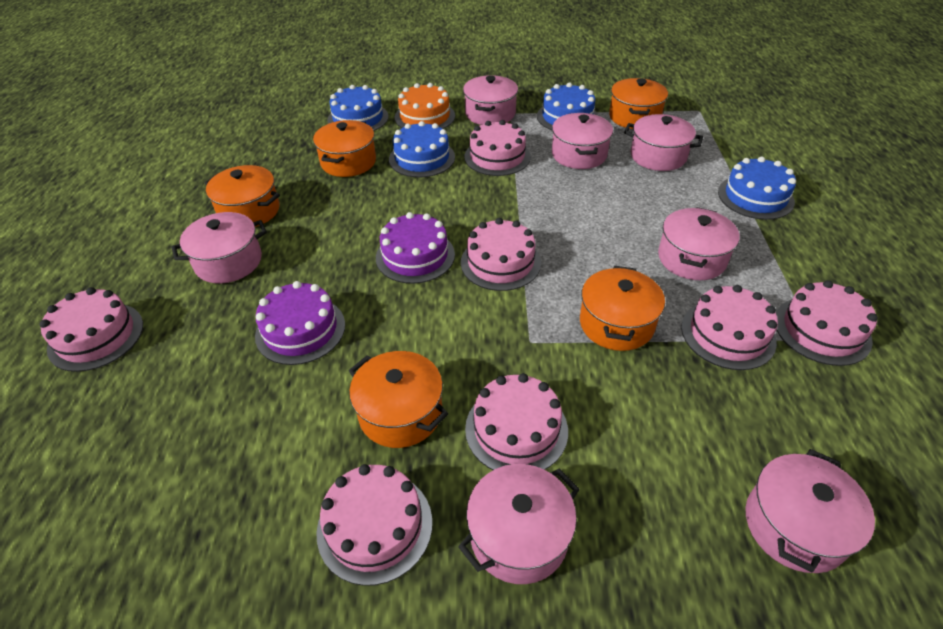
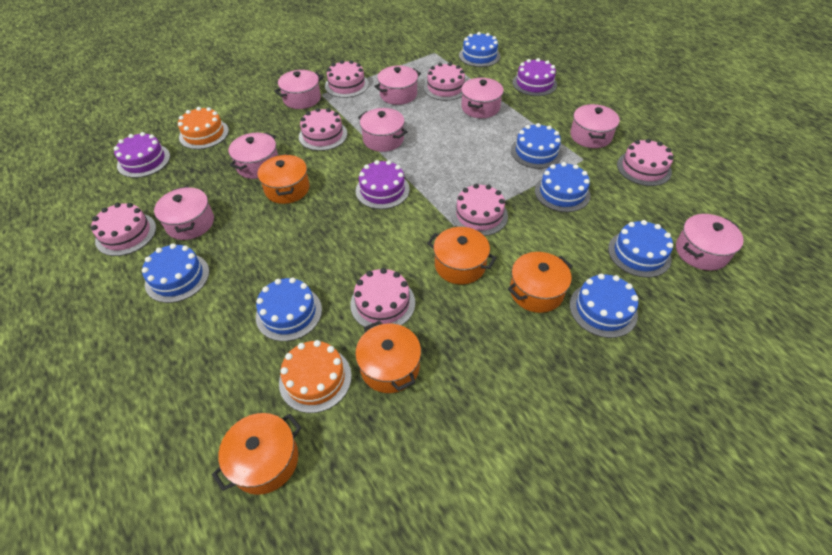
blue cake: [327,85,389,131] [389,121,455,178] [537,83,598,130] [718,157,796,220] = 4 -> [142,243,209,303] [256,277,322,341] [459,32,500,67] [511,123,562,169] [535,162,591,212] [570,273,639,338] [608,220,673,278] = 7
orange cake: [395,83,455,129] = 1 -> [178,107,229,149] [279,340,352,413] = 2
pink pot: [171,212,267,283] [458,464,580,584] [463,75,518,125] [552,113,613,169] [624,114,703,171] [658,207,740,280] [745,449,875,573] = 7 -> [154,186,214,240] [229,132,278,179] [274,70,323,109] [358,108,408,152] [374,66,421,105] [461,78,504,118] [570,104,620,148] [676,214,744,271] = 8
purple cake: [255,281,345,365] [376,212,455,284] = 2 -> [114,132,170,178] [356,160,410,209] [512,58,557,96] = 3

